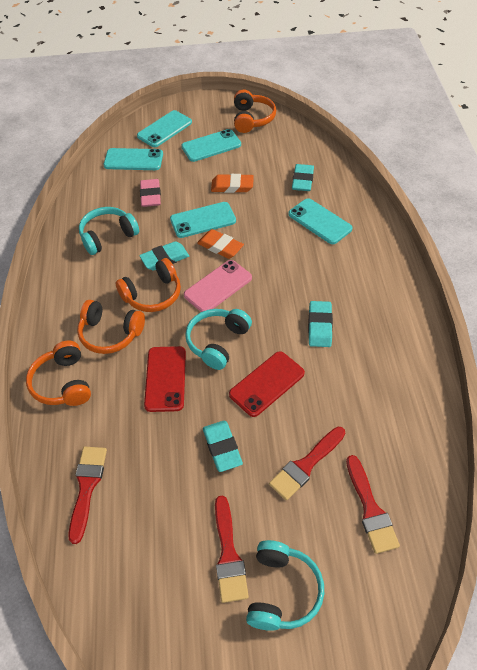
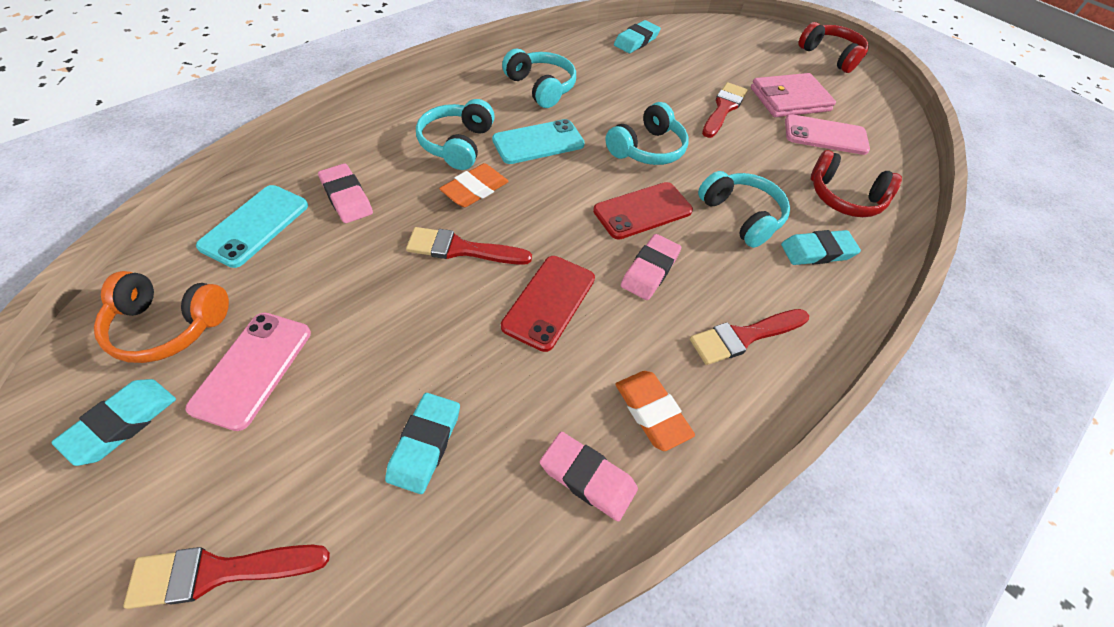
orange headphones: [26,341,91,406] [77,300,145,354] [116,258,181,312] [234,89,276,133] = 4 -> [94,271,229,363] = 1
pink eraser: [140,179,161,207] = 1 -> [318,164,373,223] [540,432,638,521] [621,234,681,300] = 3
pink phone: [184,260,252,312] = 1 -> [186,313,311,431] [785,114,870,155] = 2
pink wallet: none = 0 -> [751,73,836,117] = 1
red headphones: none = 0 -> [798,22,869,73] [811,150,902,217] = 2
turquoise headphones: [79,207,139,255] [185,309,252,370] [246,540,324,631] = 3 -> [416,99,495,170] [502,49,576,108] [605,102,689,165] [698,171,790,248] = 4
turquoise phone: [104,148,163,170] [137,110,192,147] [170,202,236,238] [181,129,241,162] [288,198,353,244] = 5 -> [196,185,308,268] [492,119,585,164] = 2

